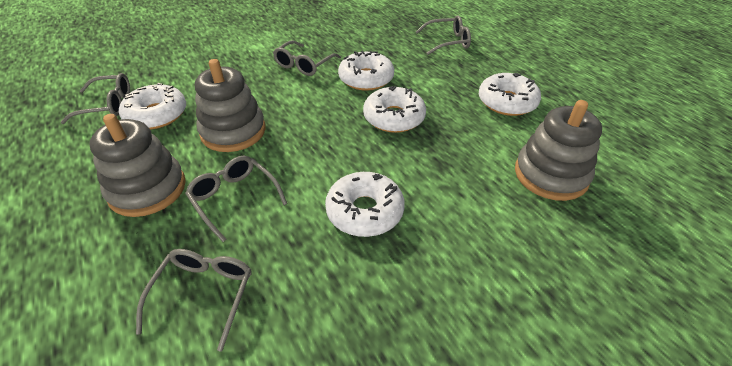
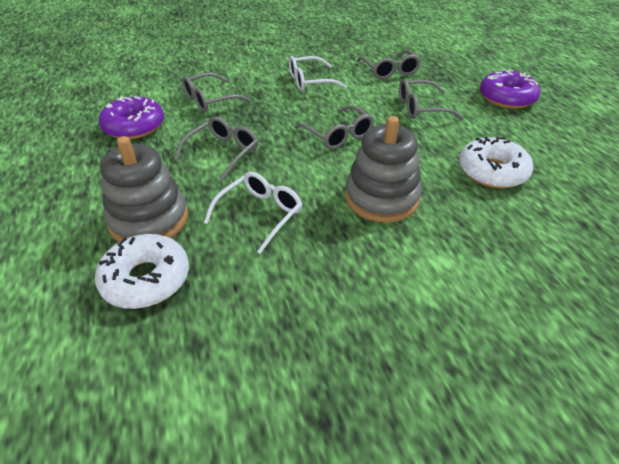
grey stacking toy: [89,114,186,217] [195,59,266,152] [515,100,602,201] = 3 -> [100,136,188,242] [345,116,422,223] = 2
purple donut: none = 0 -> [99,96,164,139] [480,69,540,109] = 2
white donut: [119,83,186,129] [325,172,405,237] [338,51,394,91] [363,86,426,133] [479,73,541,116] = 5 -> [95,234,189,309] [459,137,533,188] = 2
white glasses: none = 0 -> [204,172,302,254] [289,56,347,91] = 2

